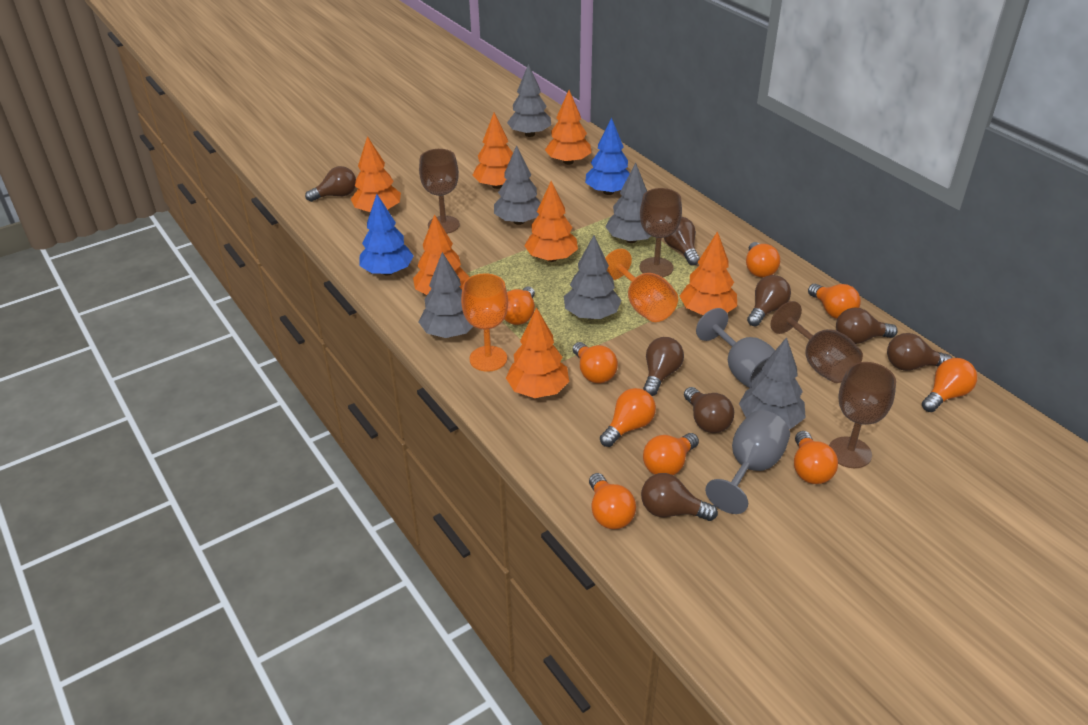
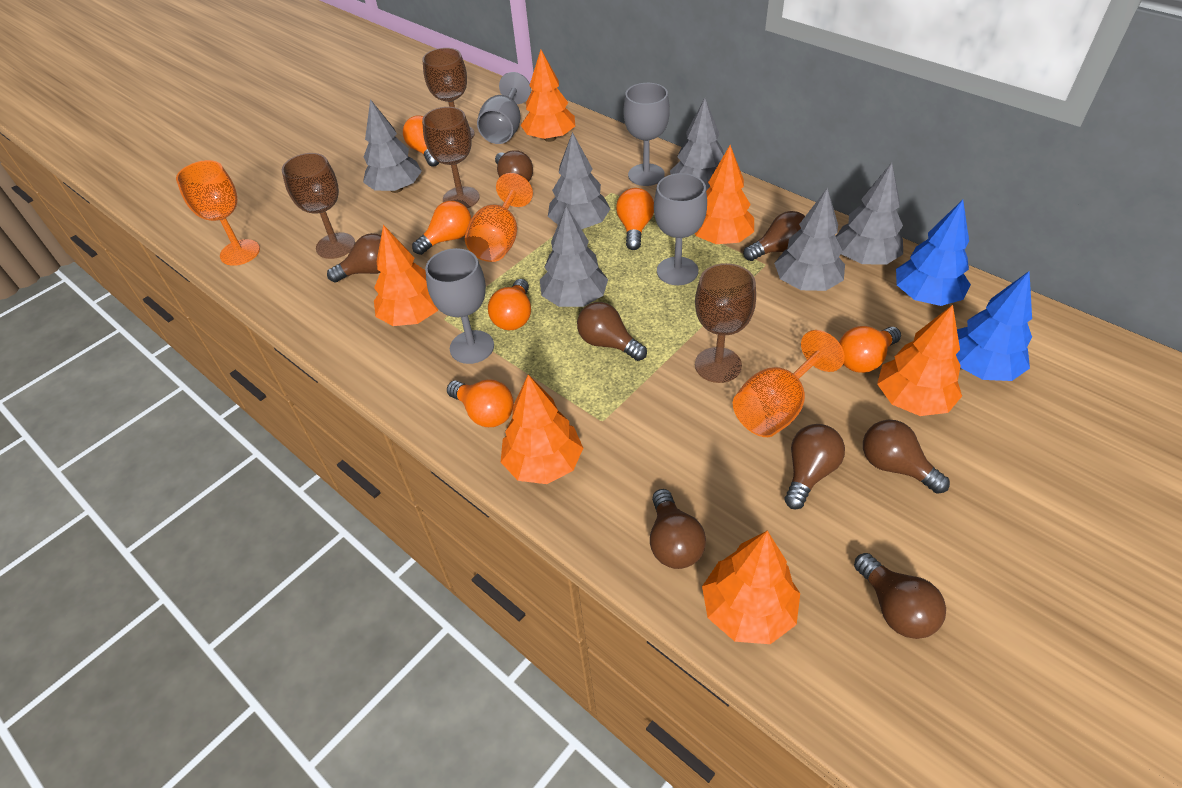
grey goblet: [696,308,775,388] [705,410,790,514] = 2 -> [425,248,494,364] [477,72,531,144] [623,83,670,186] [654,173,707,285] = 4
orange goblet: [461,273,508,372] [605,249,678,322] = 2 -> [176,160,260,266] [465,173,533,262] [733,330,845,437] = 3
orange light bulb: [504,287,535,325] [573,342,618,383] [589,473,636,529] [600,388,656,447] [643,433,699,475] [746,242,780,277] [794,431,838,484] [808,284,861,319] [922,358,977,412] = 9 -> [403,115,440,167] [412,201,471,255] [447,379,514,427] [488,279,531,330] [616,188,654,250] [839,326,901,373] = 6
orange tree: [351,136,401,212] [413,214,469,295] [473,113,513,189] [506,308,569,398] [524,181,578,262] [545,90,591,165] [680,231,737,315] = 7 -> [374,225,438,326] [501,375,583,484] [521,50,575,142] [695,145,754,244] [702,530,800,644] [877,305,962,416] = 6

